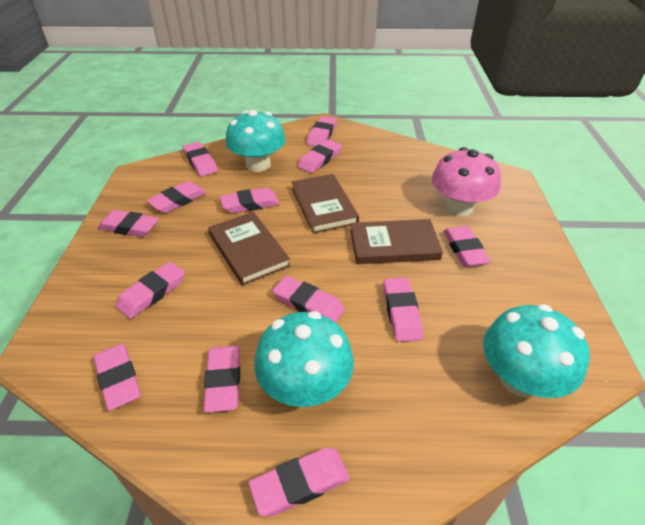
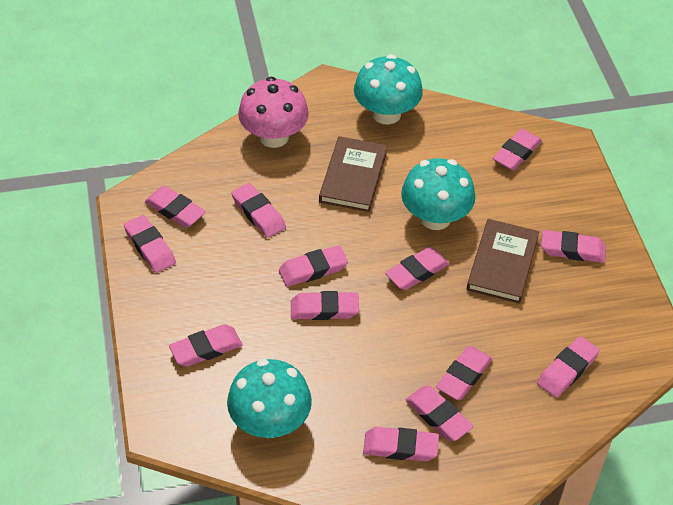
brown book: [208,212,291,286] [292,174,359,234] [350,219,443,264] = 3 -> [319,136,387,212] [467,219,539,304] = 2

